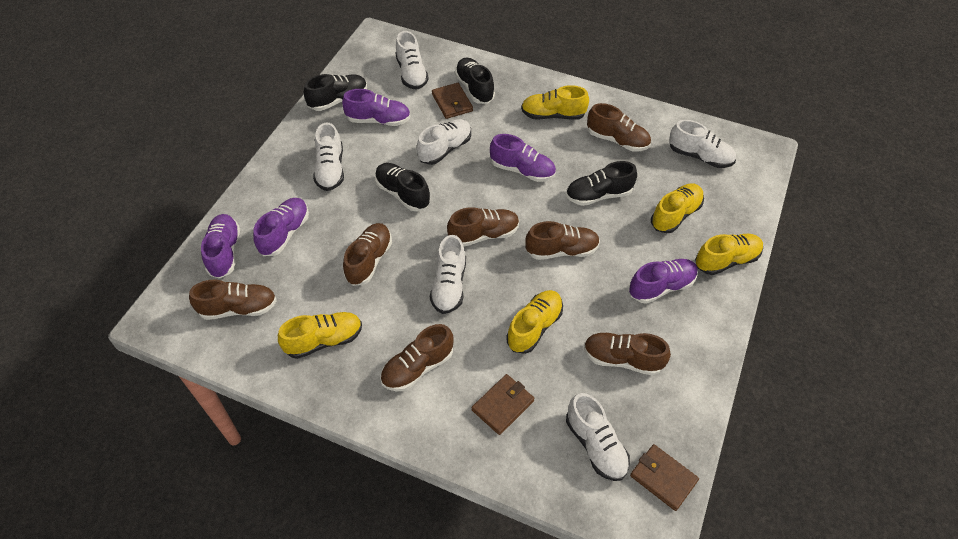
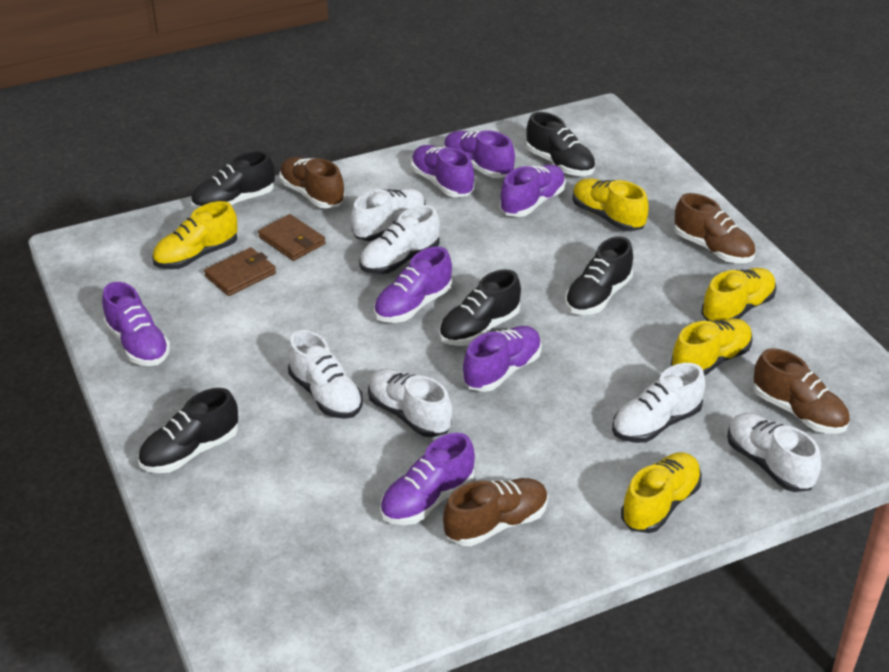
black shoe: [304,74,367,111] [375,163,430,211] [455,58,495,104] [566,161,637,206] = 4 -> [138,388,238,473] [191,151,275,209] [439,269,521,346] [526,112,596,176] [565,236,633,315] = 5
brown shoe: [189,280,277,320] [343,223,392,286] [380,324,453,391] [447,207,519,246] [525,221,600,260] [584,333,671,375] [587,103,651,151] = 7 -> [279,157,345,208] [443,478,548,546] [674,193,755,263] [754,348,850,434] = 4
brown wallet: [432,83,473,119] [472,374,535,435] [630,444,699,511] = 3 -> [204,247,276,296] [258,214,325,261] = 2
purple shoe: [201,214,240,279] [253,198,309,256] [342,89,411,126] [490,134,556,182] [629,259,698,304] = 5 -> [102,282,170,366] [374,247,452,323] [380,433,475,525] [411,145,474,197] [444,130,515,178] [463,326,542,392] [500,165,566,217] = 7

